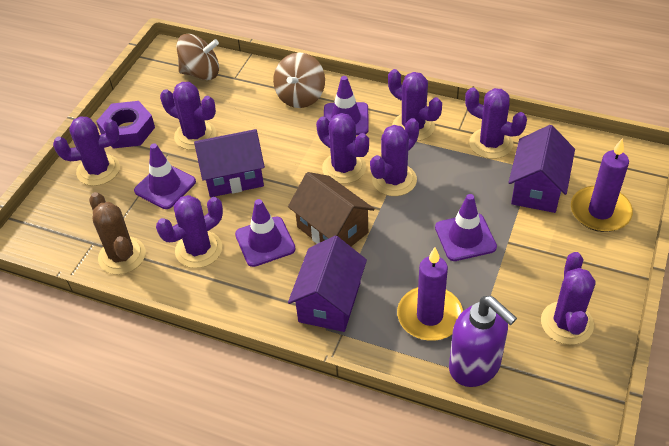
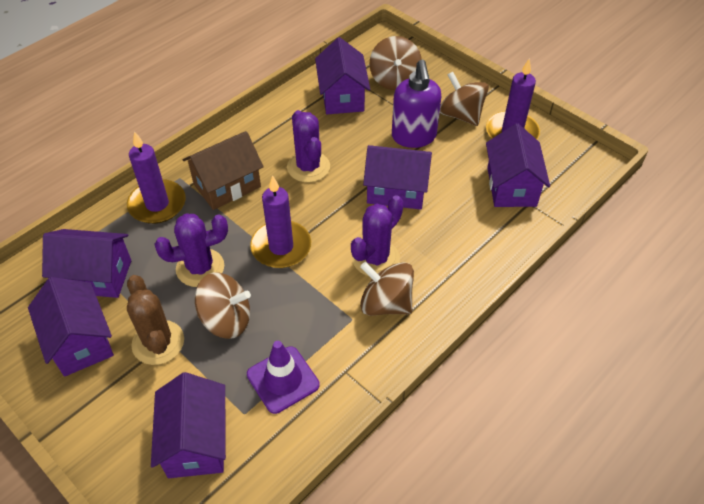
brown spinning top: [177,34,219,80] [273,52,325,108] = 2 -> [195,272,251,339] [360,262,414,316] [369,36,422,90] [440,72,489,126] = 4
purple cactus: [53,116,120,186] [156,195,223,268] [160,82,216,150] [316,113,369,184] [370,118,419,196] [388,69,442,141] [465,87,527,159] [541,252,595,345] = 8 -> [154,213,228,287] [287,110,330,182] [351,195,404,276] = 3
purple candle: [397,247,463,341] [571,139,633,232] = 2 -> [127,131,186,224] [250,175,311,268] [486,59,540,139] = 3
purple house: [194,129,265,197] [288,236,367,332] [508,125,575,213] = 3 -> [28,277,114,377] [42,229,131,298] [151,372,226,478] [315,37,370,114] [363,145,432,210] [486,123,550,207] = 6
purple nut: [96,101,155,149] = 1 -> none = 0
purple traffic cone: [134,143,196,209] [235,199,296,267] [324,76,369,135] [435,194,497,261] = 4 -> [247,341,320,414] = 1

